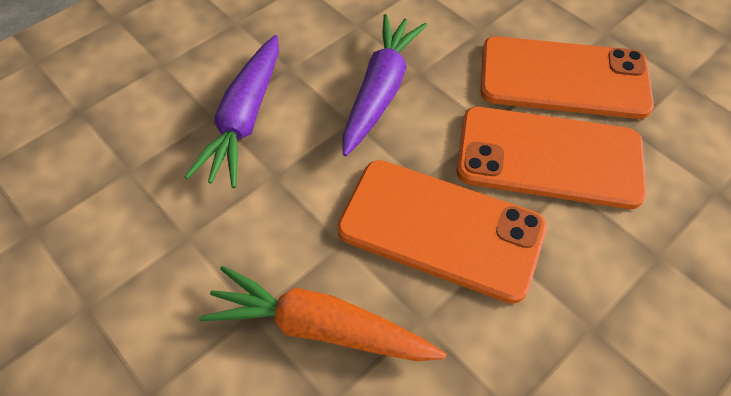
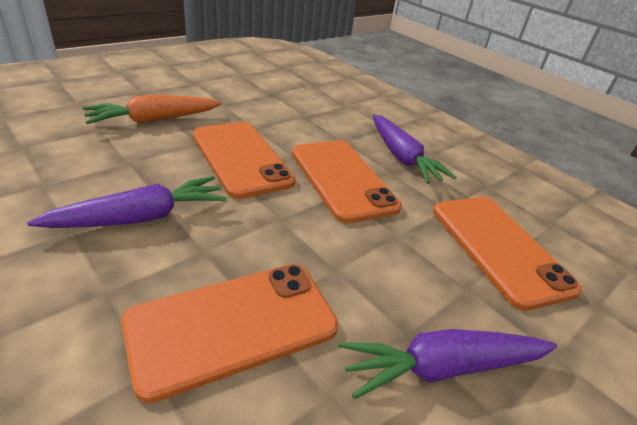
orange phone: [337,160,547,304] [457,107,646,209] [480,36,654,119] = 3 -> [121,264,338,403] [193,122,296,199] [292,140,402,224] [433,197,582,311] = 4
purple carrot: [185,35,279,188] [342,14,427,156] = 2 -> [27,176,227,228] [338,329,557,399] [373,114,456,184] = 3

